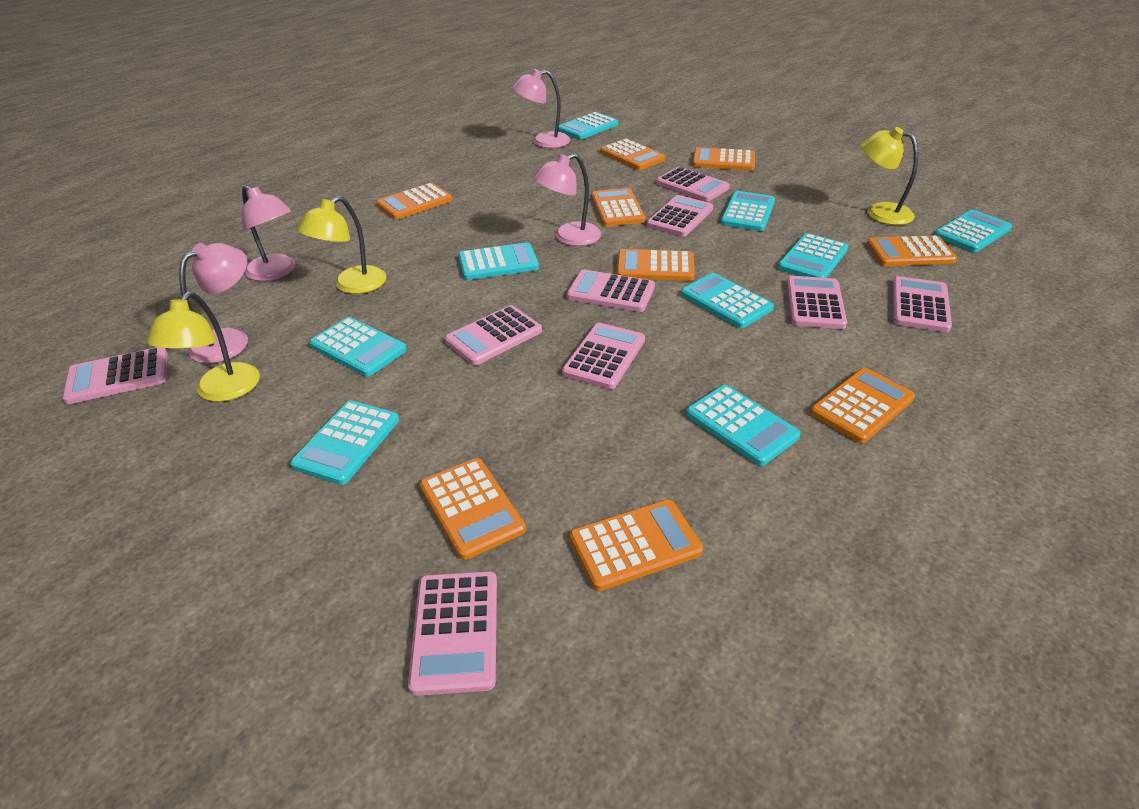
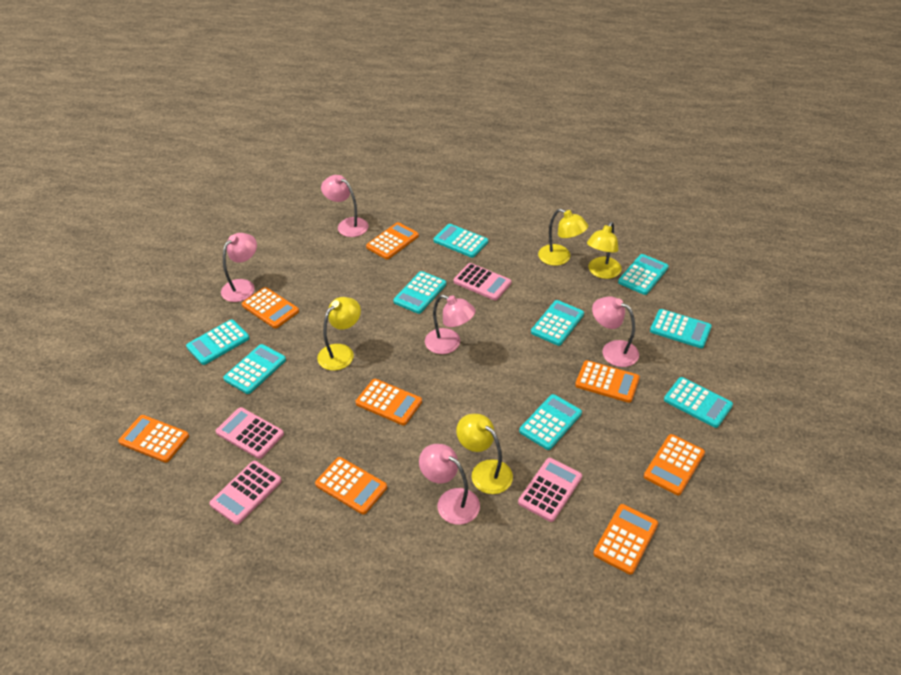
orange calculator: [376,183,452,219] [420,458,526,560] [569,499,703,591] [591,188,645,226] [600,139,666,170] [617,249,695,281] [692,147,755,171] [810,368,915,443] [867,235,957,266] = 9 -> [118,415,189,463] [242,287,299,329] [315,457,387,515] [356,379,422,425] [366,222,419,259] [575,360,640,403] [593,504,658,575] [644,434,705,495] = 8
pink calculator: [62,347,168,404] [408,571,497,696] [445,305,542,365] [562,323,645,389] [567,269,655,312] [646,195,713,237] [656,167,730,202] [786,276,847,329] [892,276,952,332] = 9 -> [210,461,282,525] [216,407,284,459] [454,263,511,300] [518,458,582,522] = 4
pink lamp: [179,243,248,363] [241,185,296,281] [512,69,570,148] [533,153,601,246] = 4 -> [221,233,257,302] [321,175,368,237] [419,444,480,525] [425,295,476,354] [592,296,639,367] = 5
yellow lamp: [146,292,260,402] [297,196,386,294] [861,127,918,225] = 3 -> [317,297,361,371] [456,414,513,494] [538,209,588,266] [587,222,621,279] = 4

